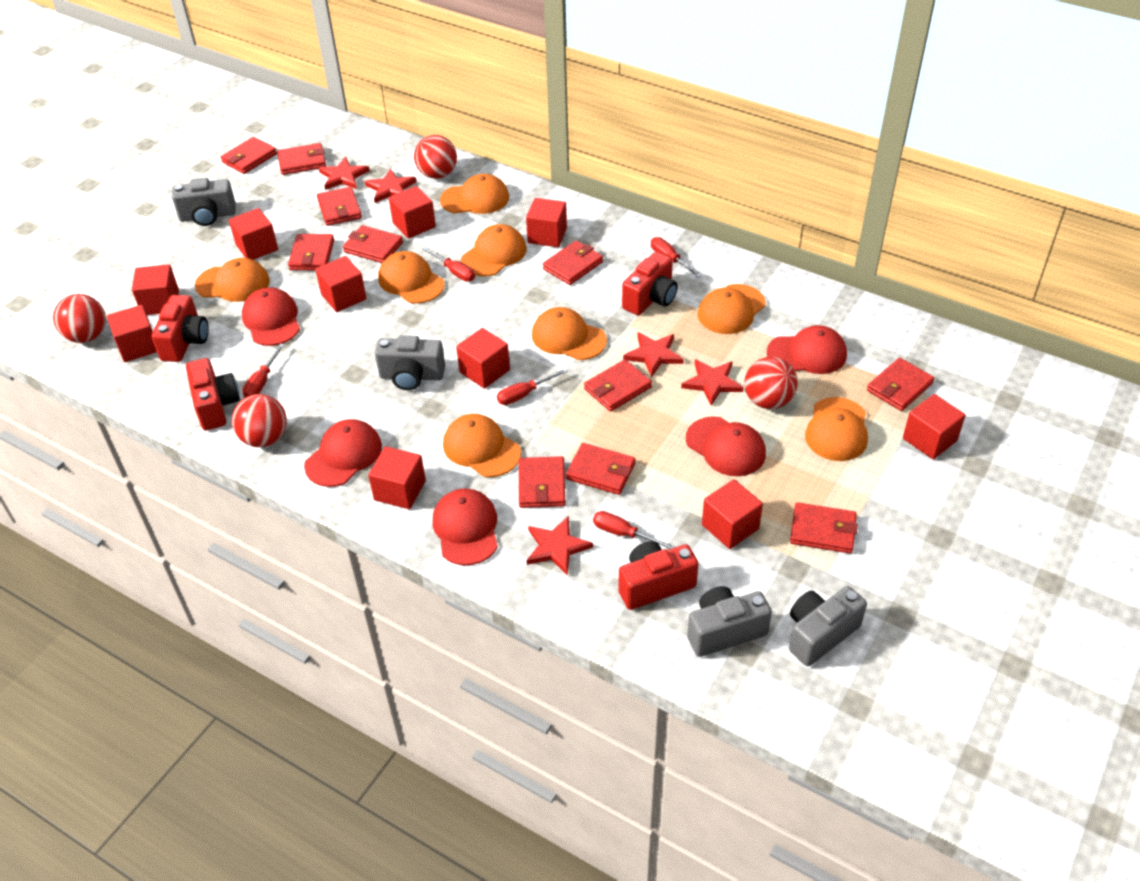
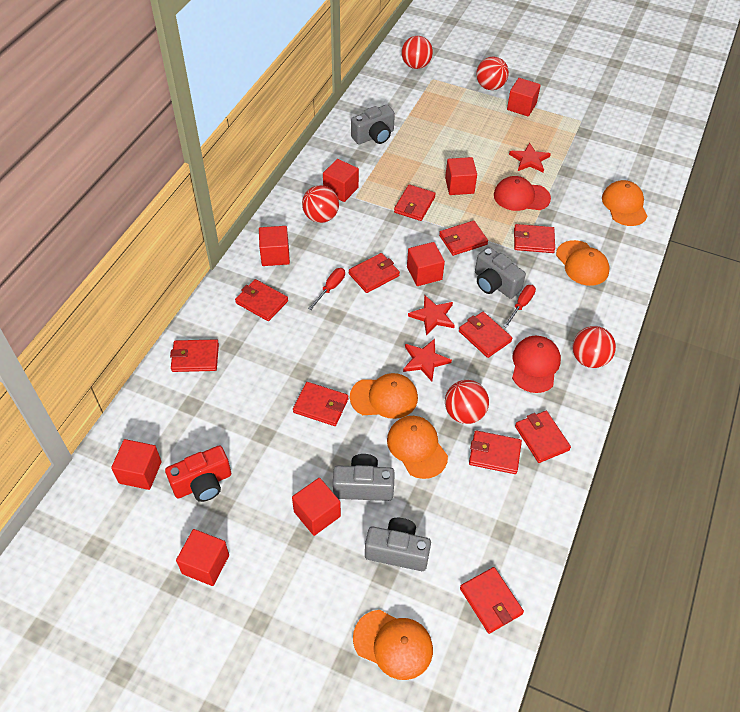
orange cap: [195,258,270,302] [378,251,445,304] [440,174,509,214] [443,414,521,477] [461,224,527,276] [532,307,607,360] [698,284,766,334] [805,397,868,461] = 8 -> [350,373,418,419] [353,610,433,680] [387,416,448,479] [556,240,609,286] [602,180,647,226] = 5
red ball: [53,294,106,343] [232,394,287,447] [414,135,457,179] [744,357,798,409] = 4 -> [302,185,339,223] [402,36,433,69] [445,380,489,424] [476,57,509,90] [572,326,616,368] = 5
red camera: [151,295,209,362] [186,358,240,430] [619,541,699,610] [622,252,678,315] = 4 -> [165,445,231,502] = 1
red cap: [242,287,300,346] [304,419,382,487] [432,489,498,565] [686,416,766,476] [767,325,847,374] = 5 -> [494,176,551,211] [512,336,561,393] = 2
red cube: [107,305,157,362] [132,264,179,315] [229,208,278,260] [315,256,366,312] [368,446,426,509] [389,186,436,239] [456,328,510,389] [526,198,567,247] [702,479,763,549] [903,394,966,459] = 10 -> [111,439,162,490] [176,529,229,586] [259,226,290,266] [292,478,341,536] [323,159,359,202] [407,242,445,286] [445,157,477,195] [507,78,541,117] = 8
red screwdriver: [243,343,284,397] [422,247,475,282] [497,368,568,405] [593,511,676,549] [651,237,701,277] = 5 -> [308,268,345,310] [504,285,536,328] = 2
red star: [319,157,370,190] [365,169,417,203] [526,516,593,575] [623,332,684,377] [681,359,744,406] = 5 -> [403,339,452,381] [408,295,455,335] [509,143,551,172] = 3

